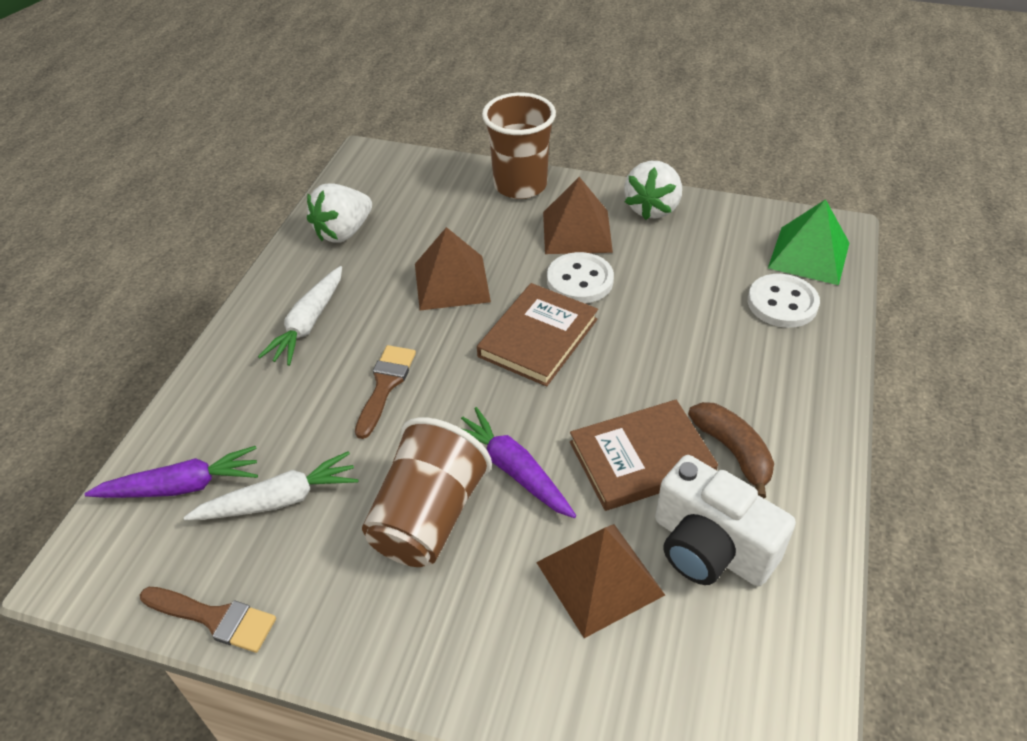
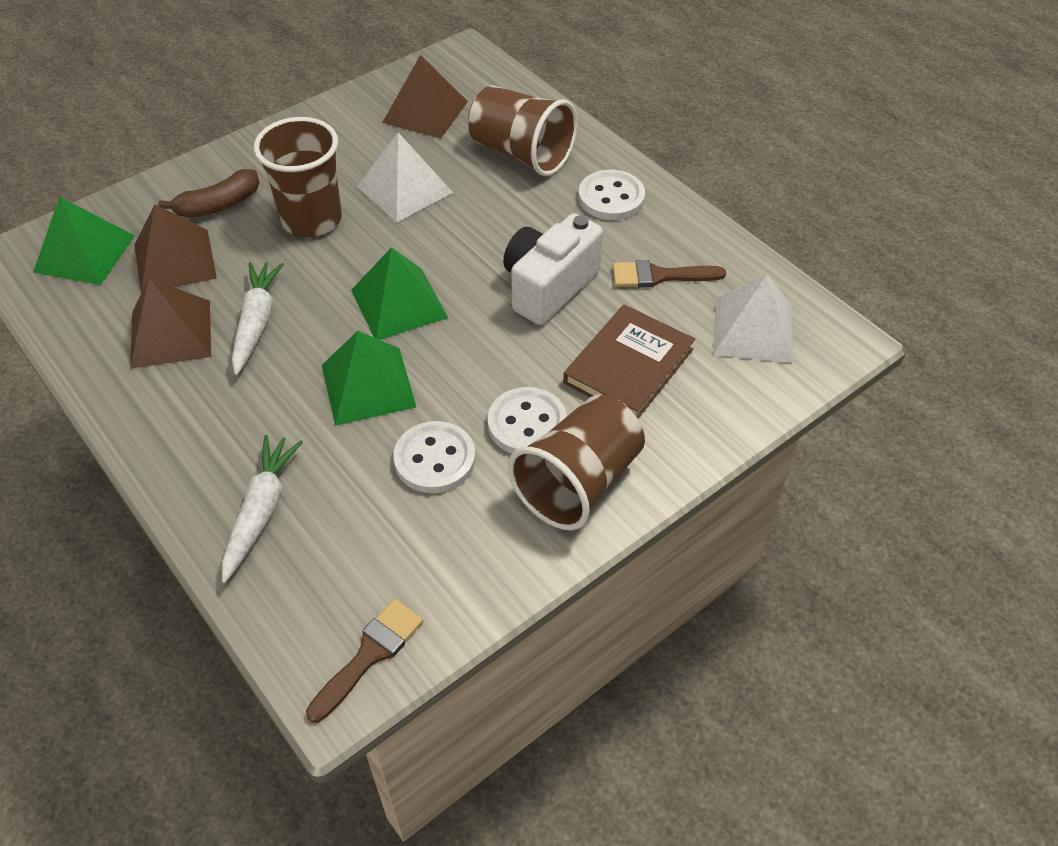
brown book: [477,283,598,387] [570,400,718,511] = 2 -> [563,304,695,419] = 1
brown cup: [362,417,492,567] [482,93,556,199] = 2 -> [254,117,342,237] [468,85,578,176] [508,394,645,530] = 3
green pyramid: [768,199,849,285] = 1 -> [33,197,135,285] [322,331,416,426] [351,247,448,340] = 3
purple carrot: [85,446,258,498] [461,407,576,518] = 2 -> none = 0
white button: [547,252,614,303] [748,274,820,328] = 2 -> [394,421,476,493] [488,387,567,453] [579,170,645,220] = 3
white pyramid: none = 0 -> [357,133,453,222] [713,274,793,363] = 2
white strawberry: [307,183,372,243] [624,161,682,220] = 2 -> none = 0

